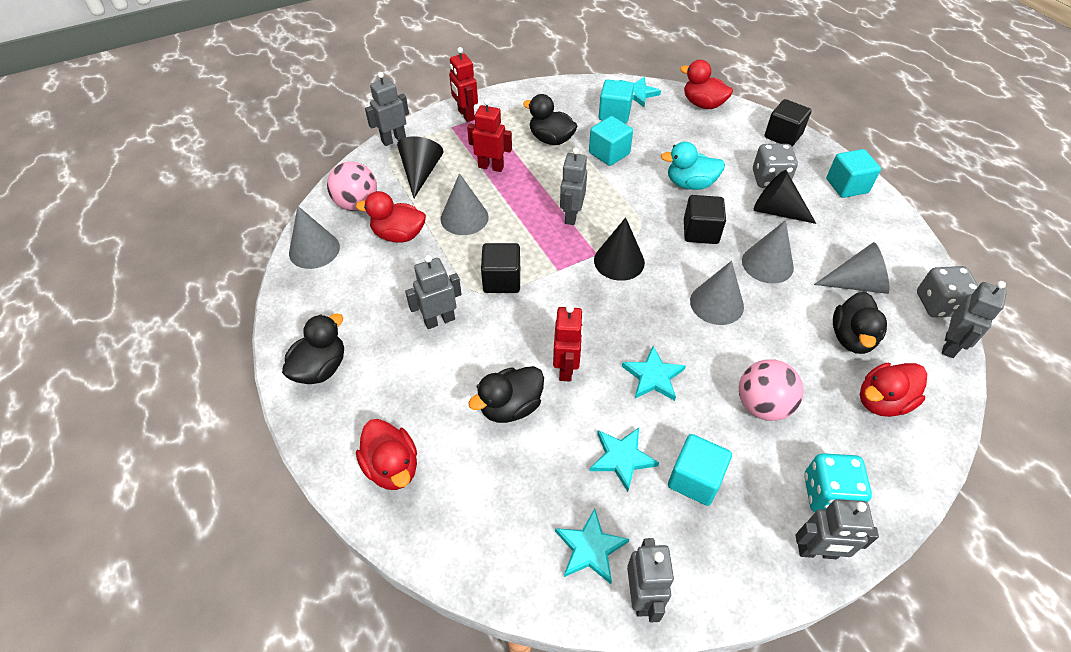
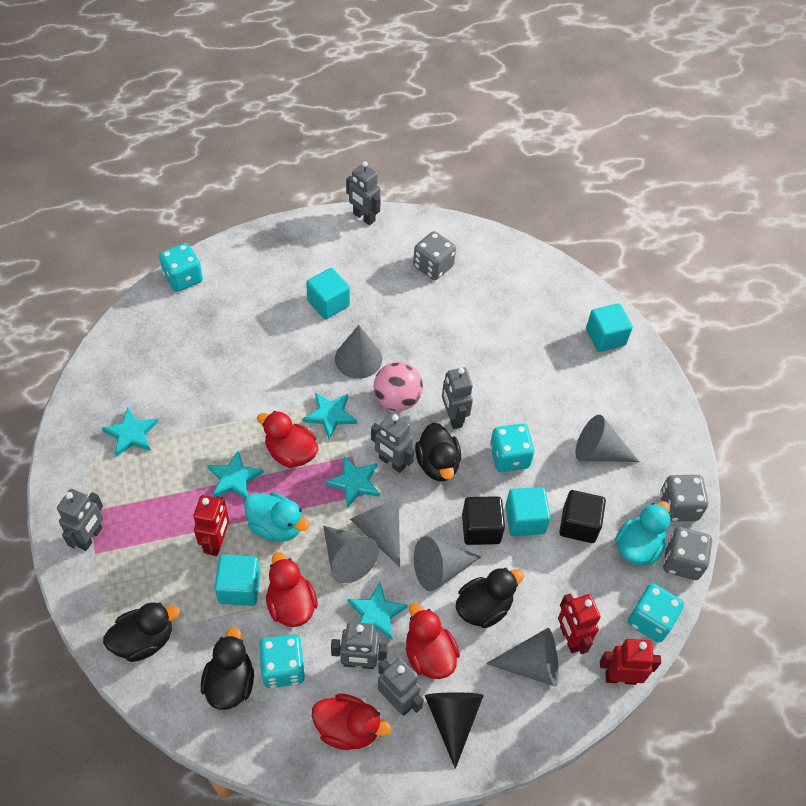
black cone: [397,136,443,198] [594,217,645,281] [754,170,816,224] = 3 -> [425,692,484,769] = 1
black cube: [481,243,520,293] [684,195,726,244] [764,99,812,147] = 3 -> [462,496,505,545] [559,490,606,543] = 2
grey cone: [289,206,340,269] [441,173,489,235] [690,261,744,325] [742,220,794,284] [814,242,889,294] = 5 -> [323,526,378,583] [335,325,382,379] [350,498,400,567] [414,536,481,591] [486,628,559,687] [575,415,639,462] = 6
grey dice: [753,144,798,188] [917,266,979,318] = 2 -> [413,231,456,280] [660,475,708,521] [663,527,712,580] = 3
pink ball: [327,161,377,211] [739,359,804,421] = 2 -> [374,362,423,411] = 1
turquoise dice: [804,453,872,512] = 1 -> [159,243,203,292] [259,634,305,688] [490,424,535,472] [628,583,684,643] = 4
turquoise duck: [661,142,725,190] = 1 -> [244,492,309,542] [615,501,671,565] = 2
turquoise star: [555,508,629,584] [590,428,659,492] [619,77,661,107] [622,346,686,401] = 4 -> [102,407,158,457] [207,450,264,499] [303,392,357,439] [325,456,380,508] [347,582,408,640] = 5

